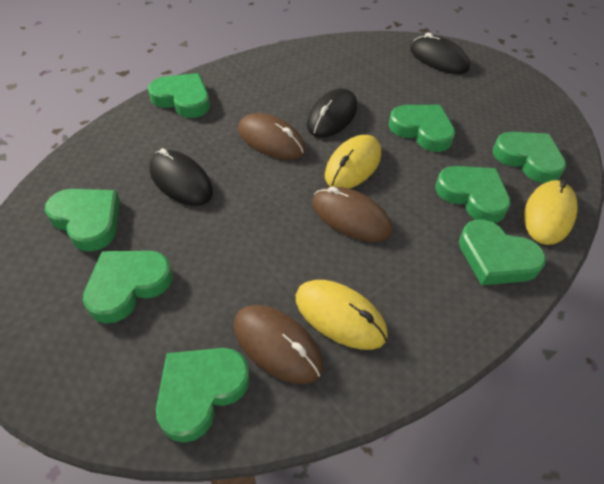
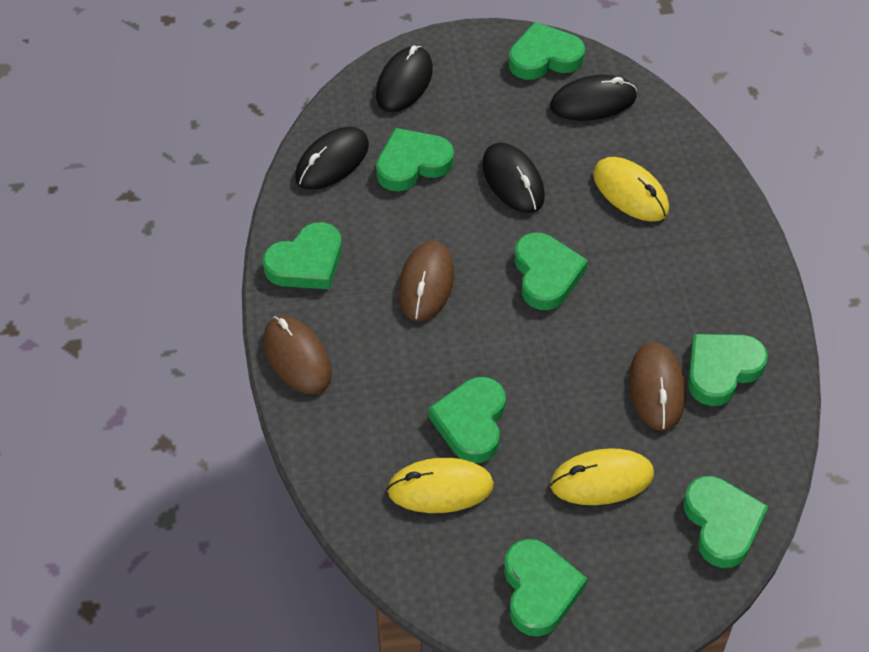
black mouse: [149,148,213,206] [307,88,357,138] [410,33,470,74] = 3 -> [295,127,369,190] [376,46,433,112] [482,142,545,213] [550,75,637,121] = 4

